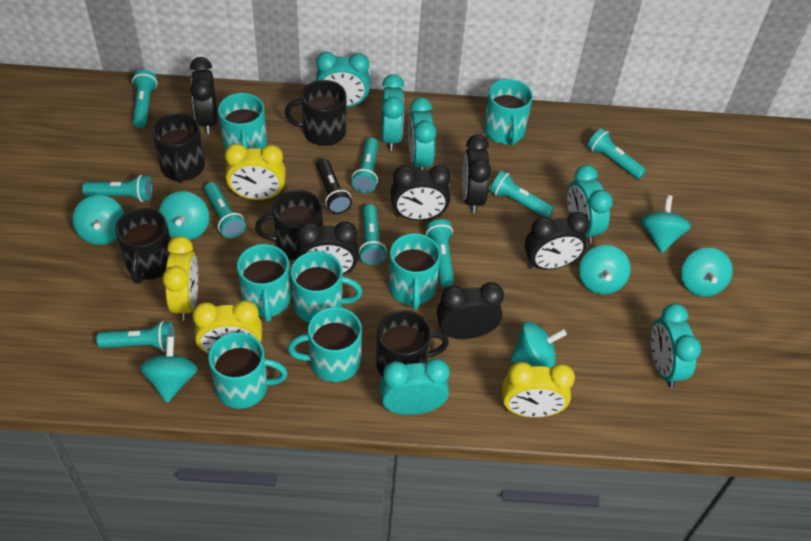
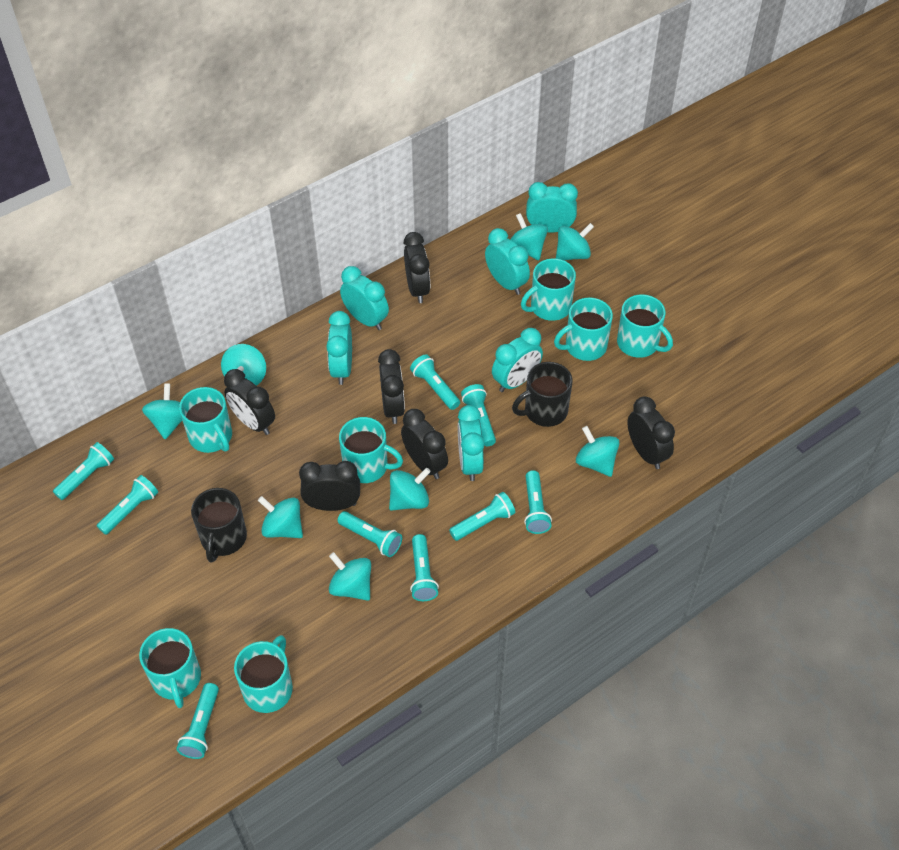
black flashlight: [316,158,352,214] = 1 -> none = 0
black mug: [115,208,171,284] [152,113,205,183] [255,190,323,260] [285,80,347,146] [376,310,449,377] = 5 -> [191,488,247,562] [512,362,573,427] = 2
turquoise spinning top: [72,195,125,245] [140,336,198,403] [159,191,209,240] [510,322,567,368] [579,245,631,294] [641,195,691,254] [681,248,733,297] = 7 -> [142,383,182,439] [221,344,266,386] [258,496,303,538] [329,552,371,601] [389,468,431,511] [510,213,548,260] [556,223,594,260] [576,426,620,477] = 8
yellow clock: [162,236,198,321] [192,300,262,354] [225,144,286,200] [502,362,575,417] = 4 -> none = 0

